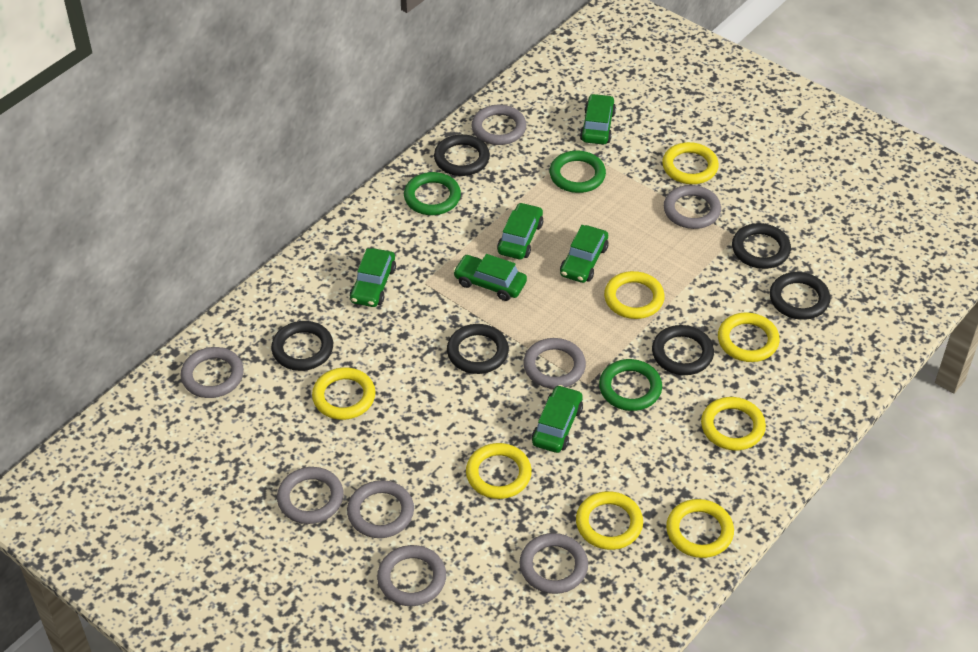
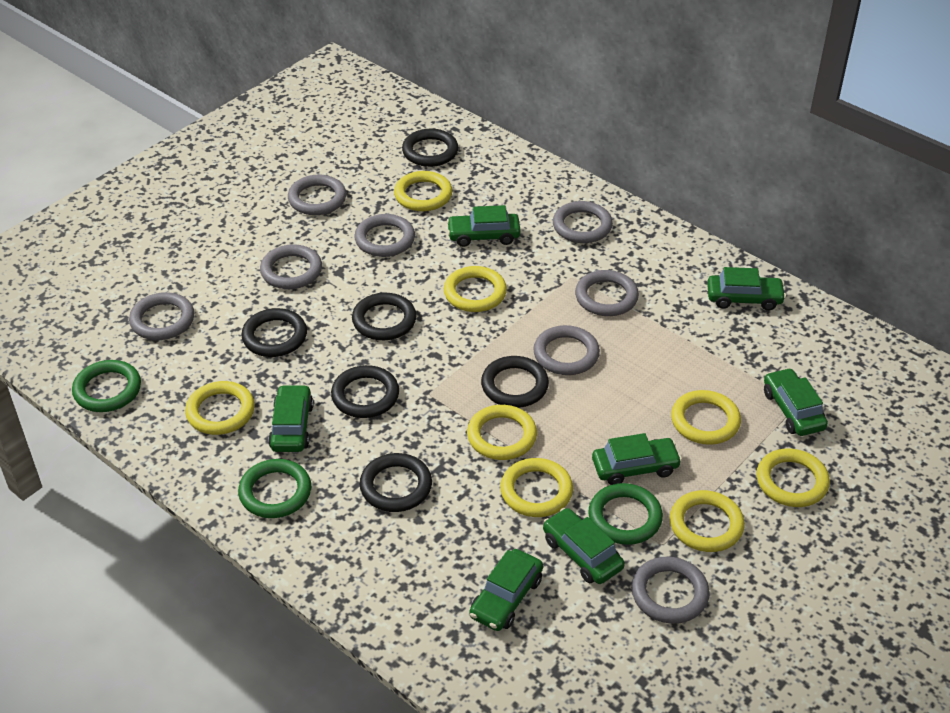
green car: [350,248,396,307] [453,254,527,301] [497,202,543,259] [532,385,583,453] [560,225,609,283] [580,94,616,144] = 6 -> [268,385,314,452] [447,205,521,247] [469,549,543,631] [543,508,625,584] [592,433,682,485] [707,267,786,311] [764,368,828,436] = 7

